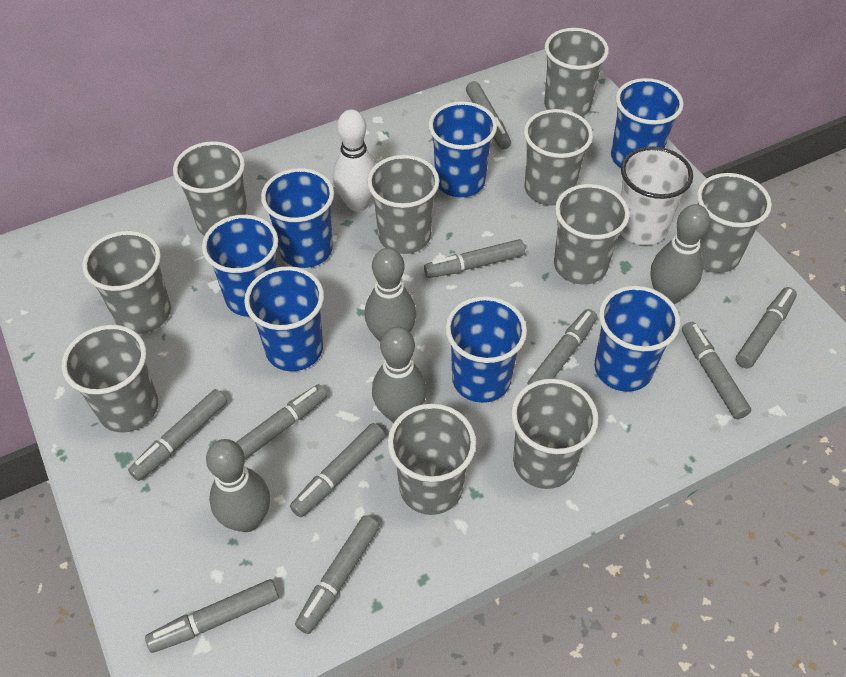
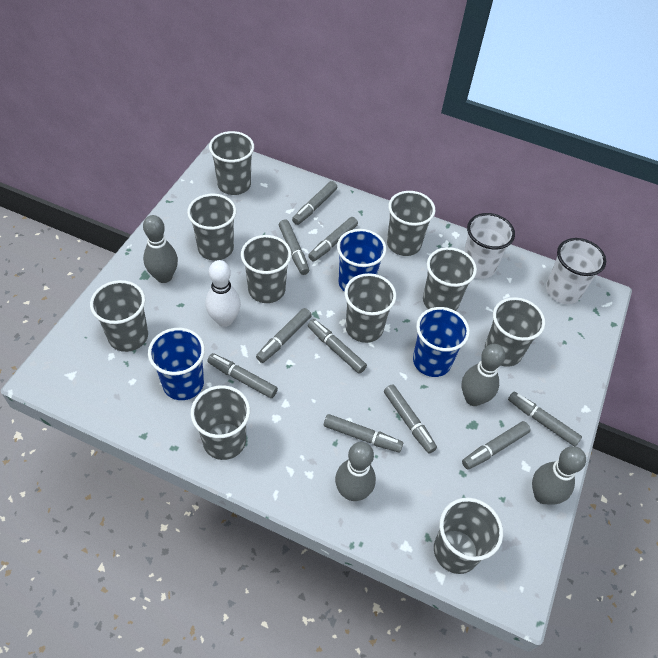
blue cup: [202,215,278,317] [244,266,324,371] [261,168,334,268] [428,101,497,197] [445,296,527,403] [594,286,680,392] [611,78,684,168] = 7 -> [148,328,205,400] [337,229,386,292] [413,307,470,377] = 3
white cup: [620,146,693,245] = 1 -> [464,213,515,279] [546,238,606,304] = 2

